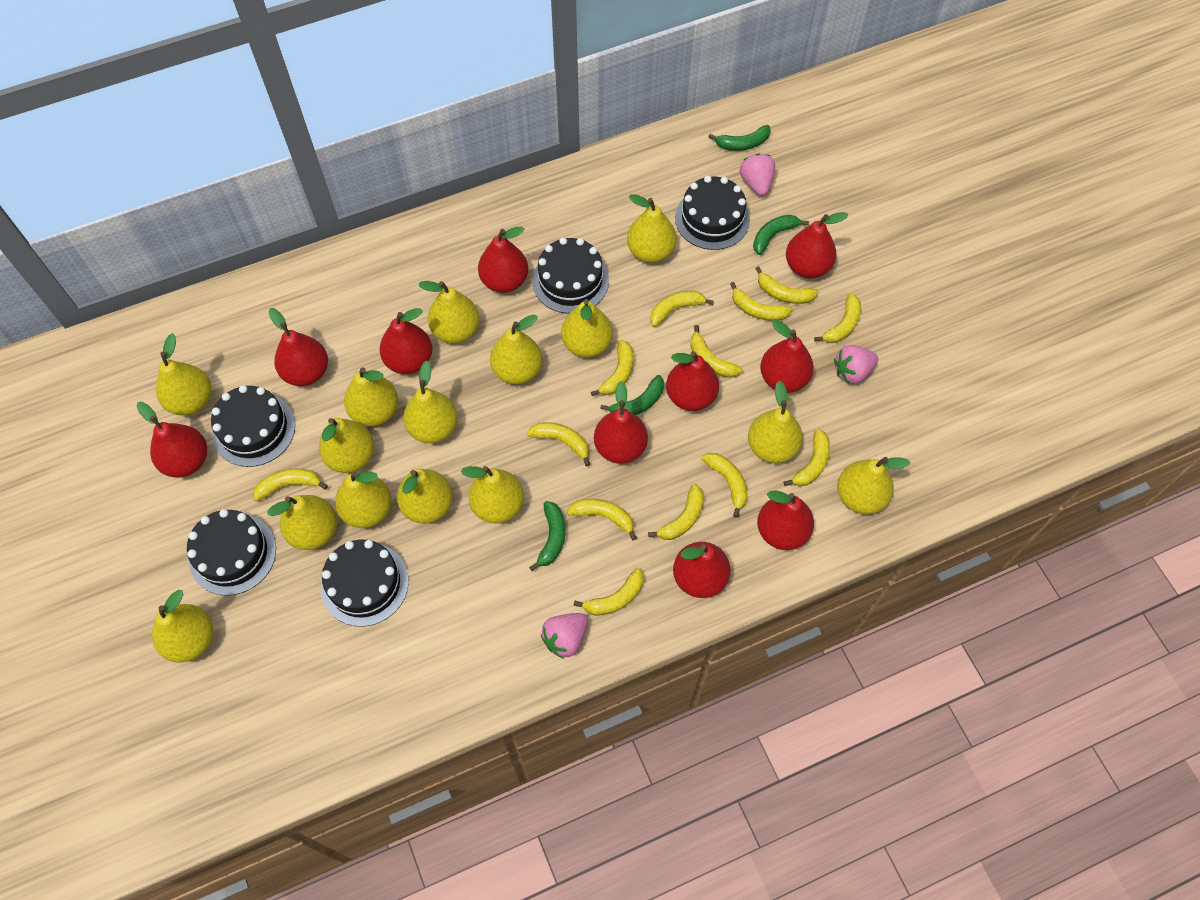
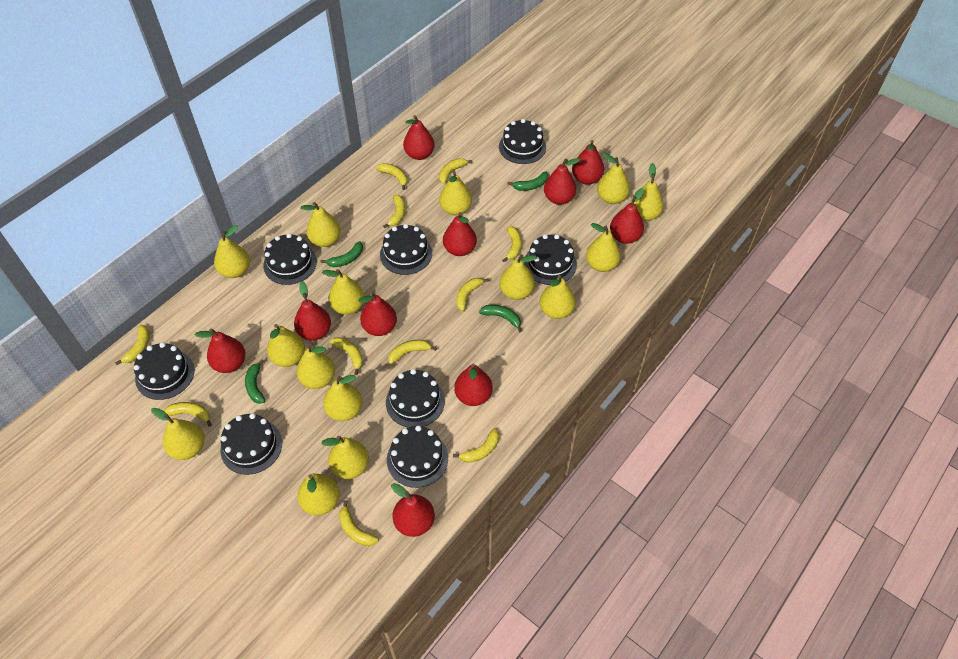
black cake: [187,509,276,596] [211,385,295,467] [321,540,409,627] [532,237,609,314] [675,176,750,250] = 5 -> [134,342,194,400] [220,413,282,475] [263,233,317,285] [380,224,432,275] [386,369,445,428] [387,425,448,488] [499,119,546,164] [524,234,577,285] = 8
pink strawberry: [541,613,588,659] [740,154,775,196] [834,345,878,384] = 3 -> none = 0
yellow banana: [253,468,328,502] [527,422,590,466] [567,498,637,540] [573,568,643,616] [591,340,633,396] [648,484,704,540] [650,291,714,327] [690,325,742,378] [701,453,748,517] [730,282,793,321] [755,266,819,304] [784,429,830,486] [814,293,861,343] = 13 -> [115,325,150,365] [164,402,212,427] [330,337,363,375] [339,500,379,546] [376,163,408,190] [383,195,405,228] [388,340,437,364] [439,158,472,184] [453,428,499,463] [456,278,489,311] [502,226,522,262] = 11

